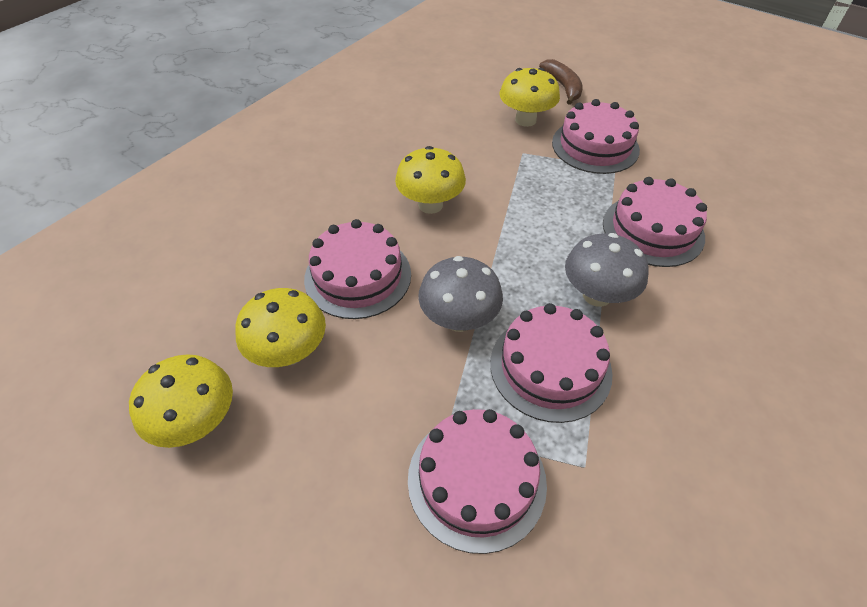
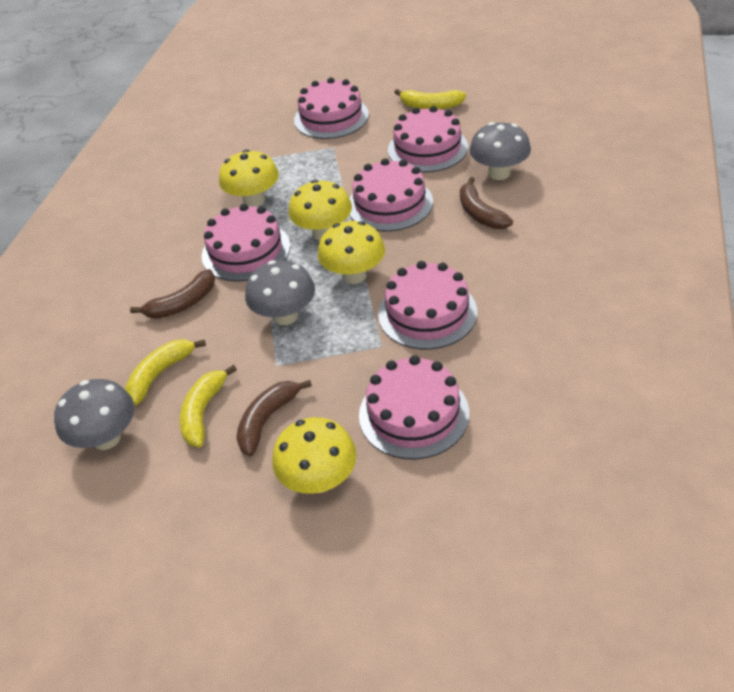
brown banana: [539,59,583,105] = 1 -> [130,269,215,319] [236,380,312,456] [460,177,513,229] = 3
grey mushroom: [418,256,503,332] [565,233,649,307] = 2 -> [54,379,134,450] [245,260,315,325] [469,122,531,180] = 3
pink cake: [304,219,411,319] [408,409,547,554] [490,303,613,423] [552,99,640,174] [603,177,707,267] = 5 -> [202,204,290,282] [294,77,369,139] [349,158,433,232] [359,355,469,459] [378,261,477,349] [388,106,468,172] = 6
yellow banana: none = 0 -> [125,339,206,405] [179,365,237,447] [394,89,466,109] = 3

